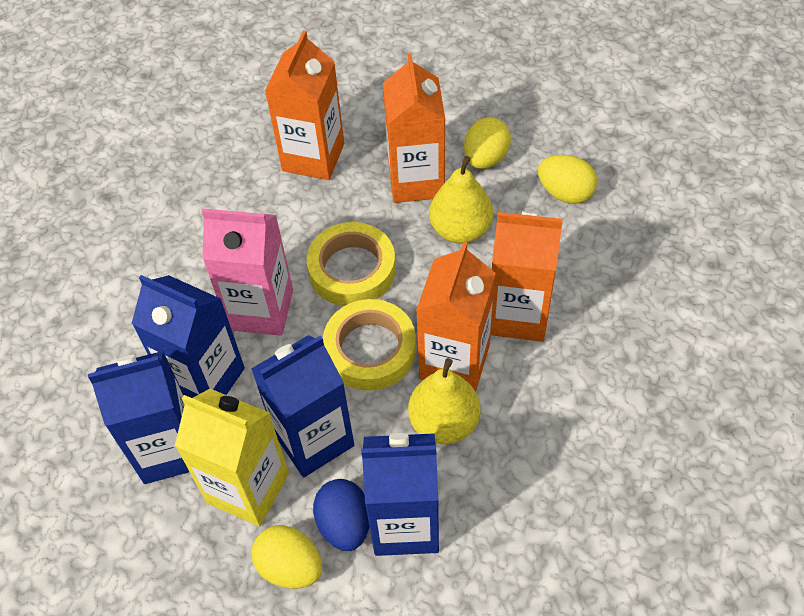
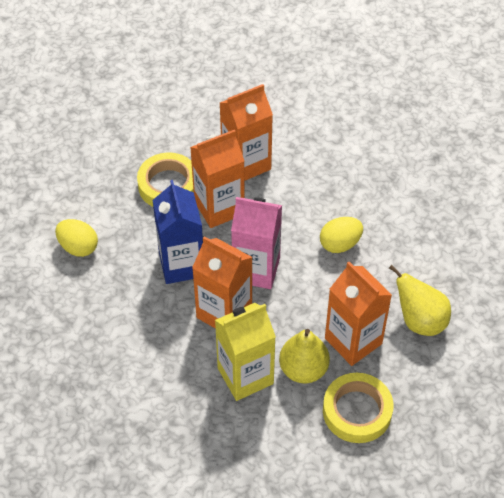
blue carton: [88,351,189,484] [131,275,245,398] [251,335,354,477] [361,433,439,556] = 4 -> [153,180,203,284] = 1
blue egg: [313,479,369,551] = 1 -> none = 0
yellow egg: [251,525,322,589] [464,117,511,169] [538,155,597,204] = 3 -> [55,219,98,257] [320,217,363,253] = 2

